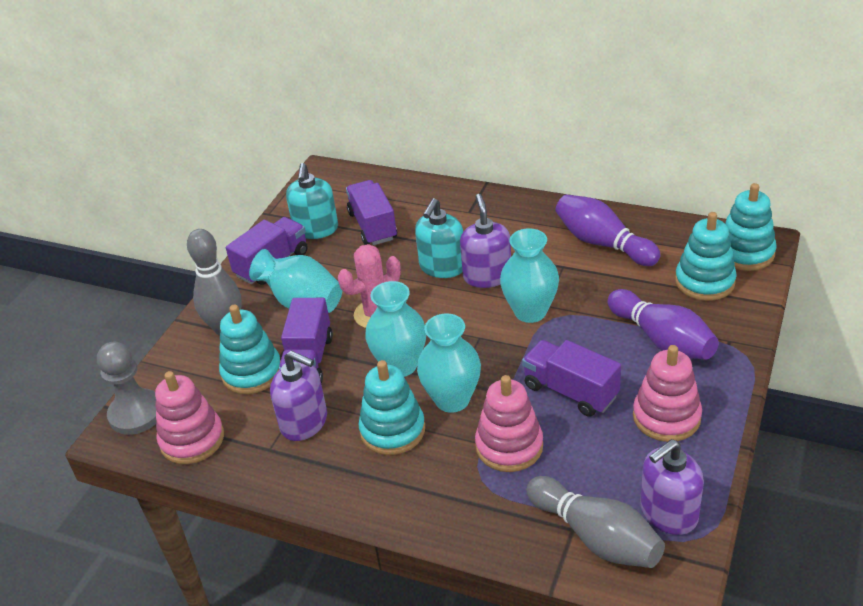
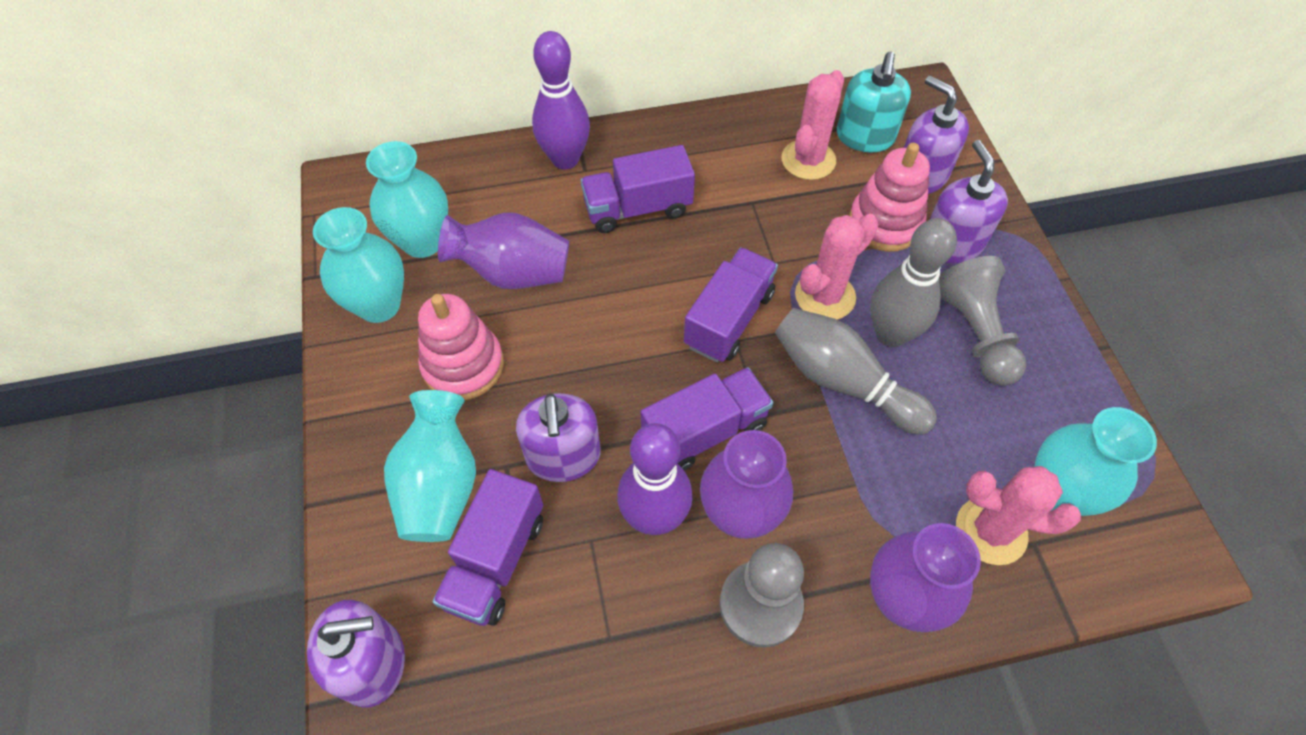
grey pawn: [97,342,157,435] = 1 -> [720,543,804,648] [939,256,1026,386] = 2
pink cactus: [338,244,401,328] = 1 -> [782,70,844,180] [795,214,879,320] [956,466,1081,565] = 3
pink stacking toy: [155,371,224,464] [475,375,543,472] [633,345,702,442] = 3 -> [418,294,504,400] [849,143,930,252] = 2
purple soap dispenser: [270,351,327,441] [460,194,511,288] [640,439,704,535] = 3 -> [307,600,405,708] [516,393,601,482] [904,76,969,194] [929,140,1008,263] = 4
purple vase: none = 0 -> [438,213,569,289] [700,430,793,539] [870,523,981,632] = 3
turquoise soap dispenser: [286,163,338,239] [415,198,463,278] = 2 -> [837,51,911,152] = 1
turquoise stacking toy: [219,305,281,394] [358,360,425,455] [675,212,737,301] [725,183,777,271] = 4 -> none = 0

